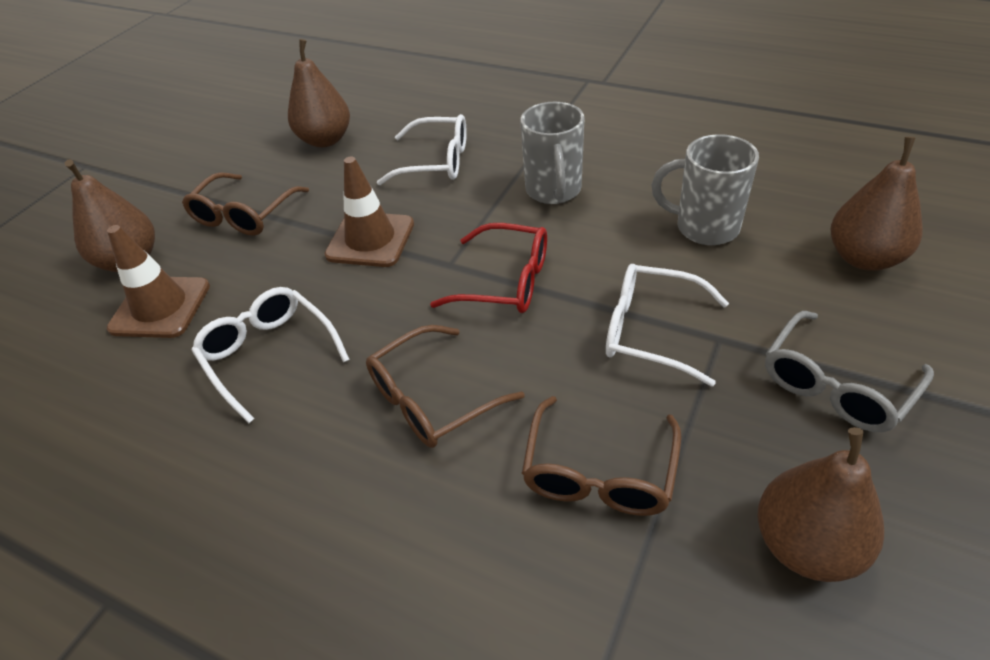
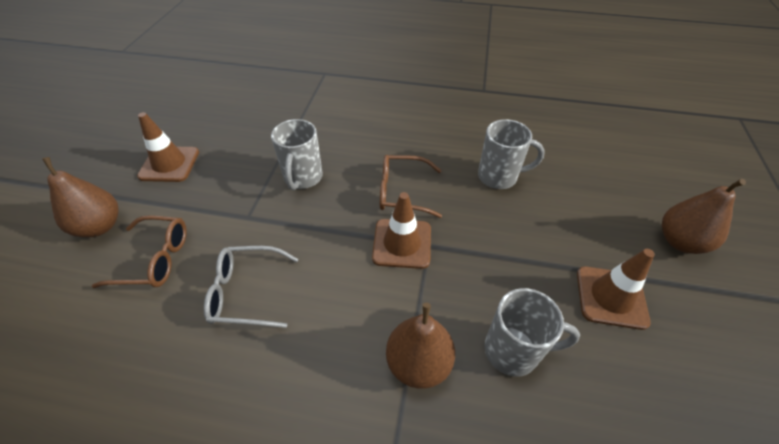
brown glasses: [182,172,309,236] [366,325,525,448] [522,396,681,516] = 3 -> [92,215,187,288] [380,155,442,218] = 2
brown pear: [65,160,155,272] [288,39,350,147] [757,427,884,582] [831,137,923,271] = 4 -> [42,157,119,238] [386,303,455,389] [662,179,746,254] = 3
brown traffic cone: [107,225,210,338] [325,156,414,267] = 2 -> [137,112,199,182] [372,192,431,269] [577,249,655,330] = 3
grey mug: [520,102,584,204] [652,134,759,245] = 2 -> [271,119,323,190] [478,119,545,189] [484,288,580,377] = 3
red glasses: [430,223,547,313] = 1 -> none = 0
white glasses: [191,287,350,423] [377,114,467,185] [606,264,729,387] = 3 -> none = 0

